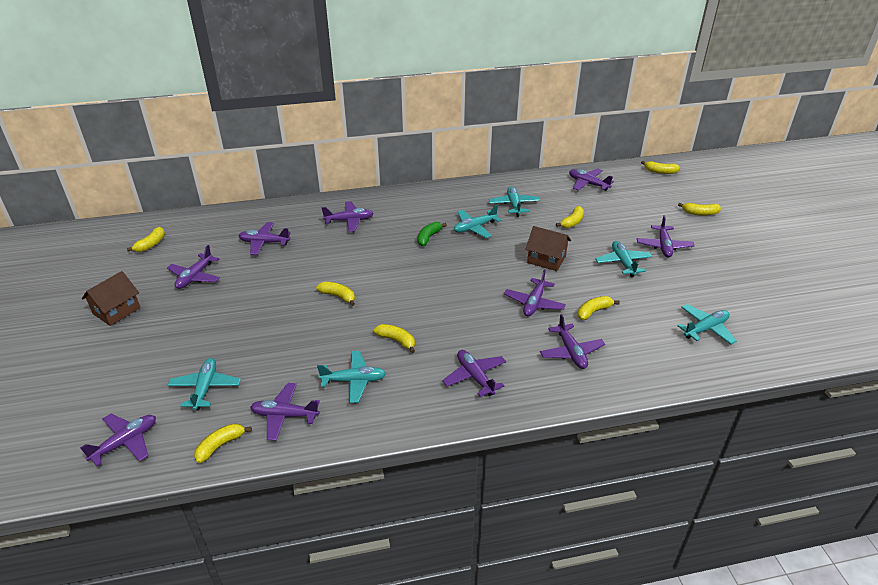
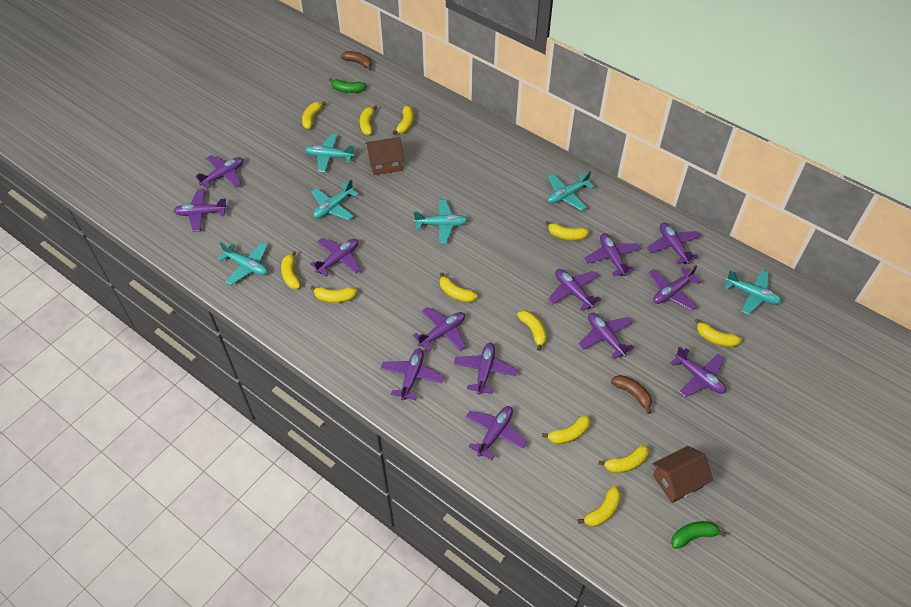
brown banana: none = 0 -> [341,51,372,71] [611,375,652,414] = 2
green banana: [417,222,447,246] = 1 -> [329,78,367,93] [671,521,727,549] = 2
purple plane: [80,414,156,466] [167,245,220,289] [239,222,291,255] [250,383,320,441] [321,202,374,232] [442,350,506,397] [504,269,566,317] [540,314,605,369] [569,168,614,191] [637,215,695,257] = 10 -> [174,189,228,232] [195,155,243,189] [310,238,361,277] [381,349,444,401] [413,307,466,352] [454,343,517,395] [466,406,527,460] [548,269,601,311] [578,313,634,359] [585,233,641,276] [647,223,701,264] [648,265,701,311] [670,346,726,397] = 13
yellow banana: [127,227,165,252] [194,423,252,463] [316,282,355,306] [374,324,415,353] [556,206,584,228] [578,296,620,320] [641,161,680,174] [678,203,721,216] = 8 -> [281,251,301,289] [302,101,326,129] [310,286,357,303] [360,105,377,135] [392,106,414,135] [440,272,478,302] [517,310,547,351] [542,415,590,444] [545,221,590,240] [578,486,621,527] [598,445,649,473] [695,318,742,347] = 12

